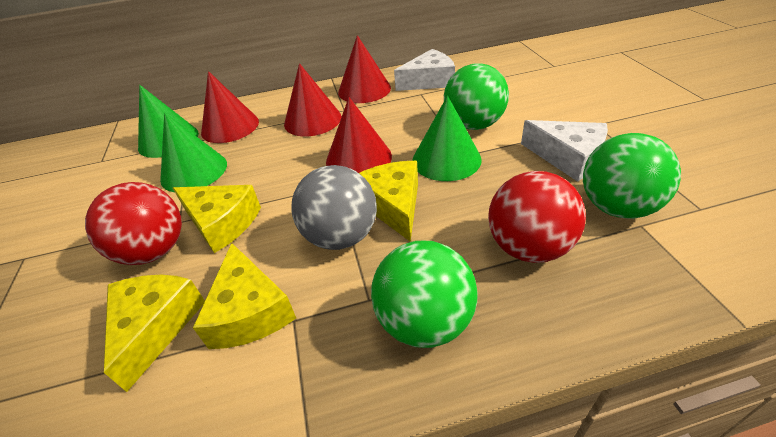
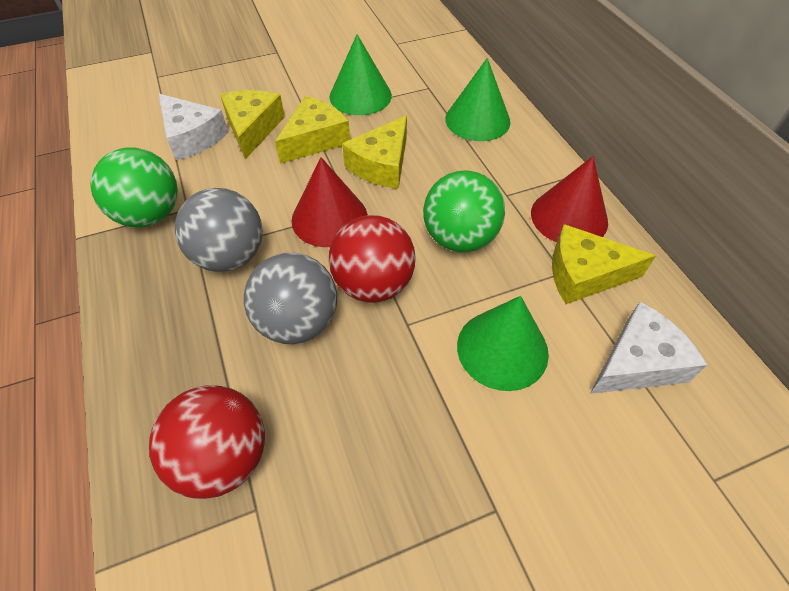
green ball: [371,241,478,348] [444,63,509,130] [583,133,681,219] = 3 -> [90,148,178,227] [423,170,505,253] = 2
grey ball: [292,165,377,250] = 1 -> [175,188,263,272] [244,253,337,344] = 2
red cone: [201,71,259,143] [284,63,341,136] [326,97,392,173] [338,35,391,103] = 4 -> [291,157,368,247] [531,156,608,243] = 2

